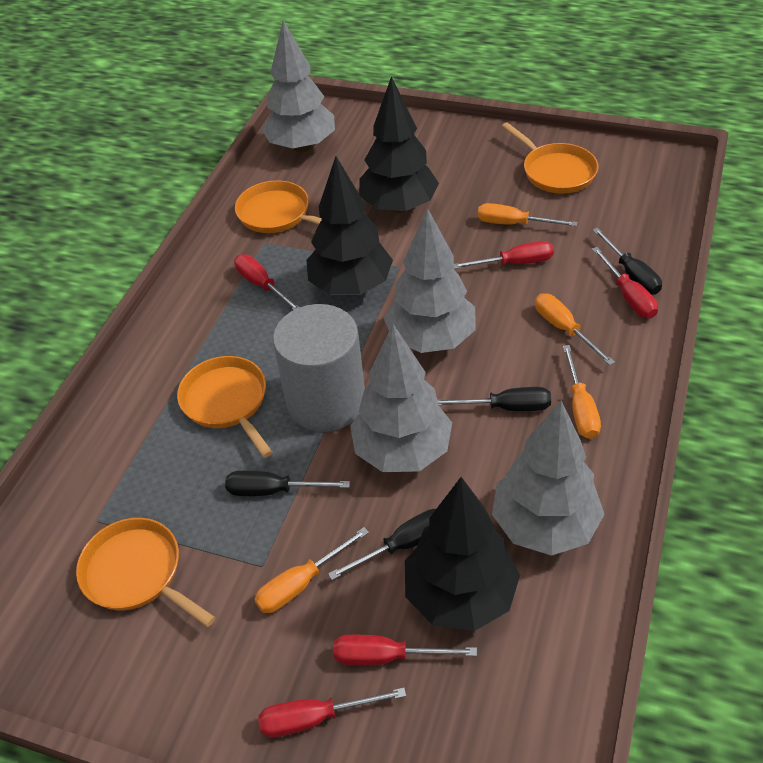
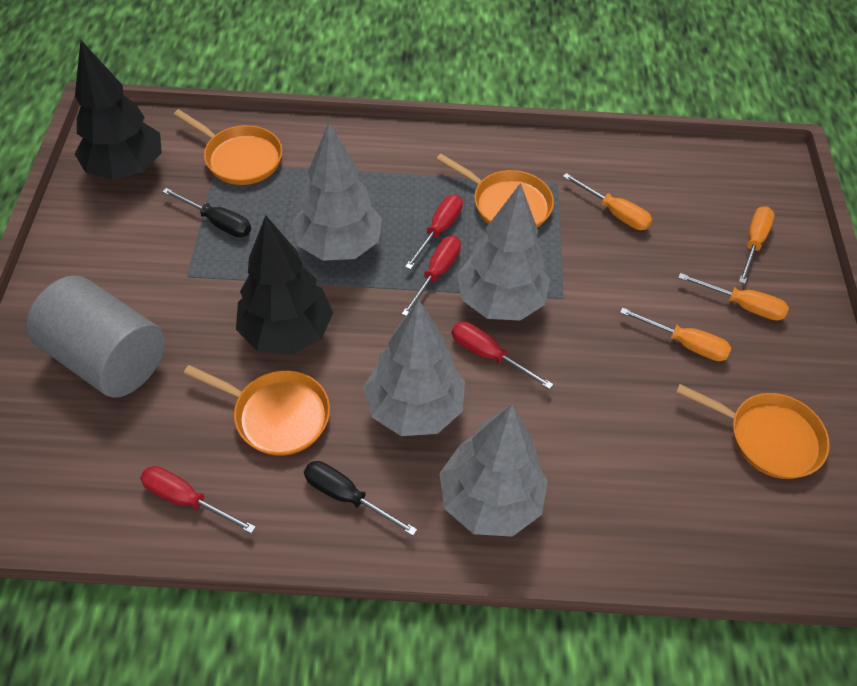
black screwdriver: [225,470,350,496] [328,509,436,580] [438,387,551,411] [593,228,662,295] = 4 -> [162,188,251,237] [304,461,417,536] = 2
black tree: [306,156,393,295] [359,76,439,213] [405,477,520,631] = 3 -> [75,40,162,180] [236,215,333,355] = 2
red screwdriver: [234,254,300,310] [258,687,406,737] [333,635,477,665] [453,241,554,269] [592,247,658,318] = 5 -> [140,466,256,534] [402,236,461,316] [405,195,463,270] [452,322,553,389] = 4

